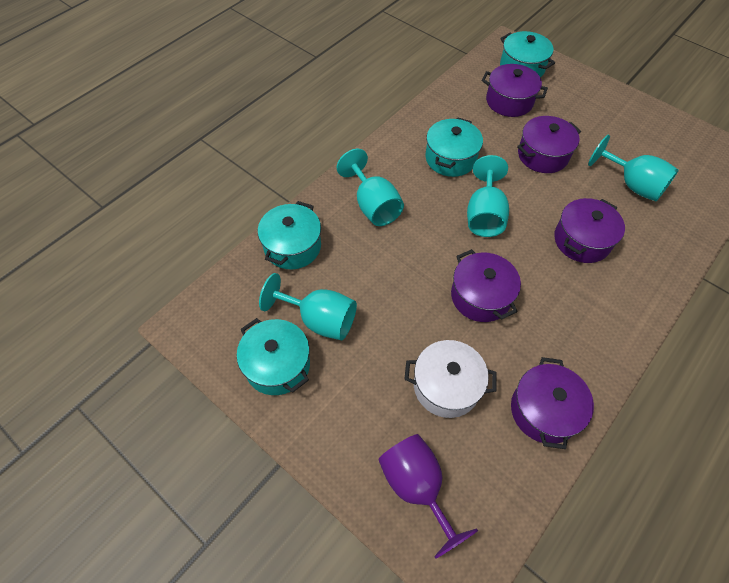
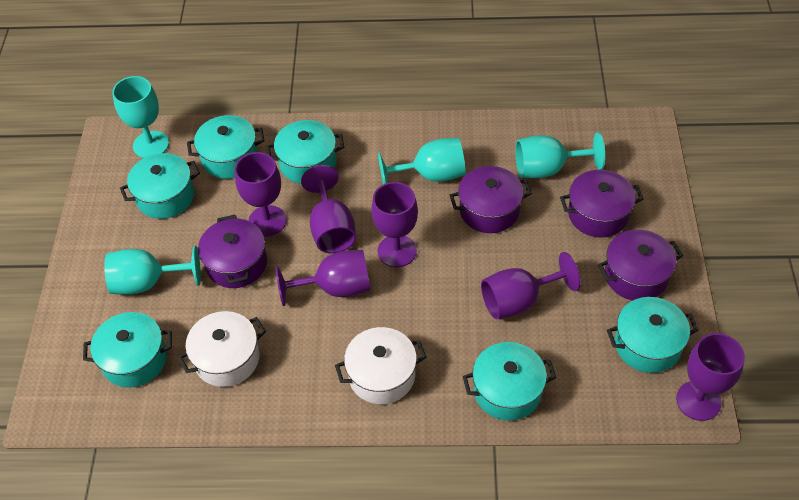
purple goblet: [378,434,478,559] = 1 -> [235,152,287,237] [276,250,371,306] [301,165,356,254] [371,182,418,267] [481,252,581,319] [676,333,745,421] = 6
purple pot: [451,249,521,322] [482,64,548,117] [511,357,594,449] [517,116,581,173] [554,198,625,263] = 5 -> [198,215,267,288] [450,166,532,233] [560,170,644,238] [598,230,683,301] = 4
turquoise pot: [237,318,310,395] [258,201,321,270] [426,117,483,177] [500,31,555,77] = 4 -> [83,312,172,388] [120,153,200,219] [187,115,265,179] [266,120,344,184] [463,342,556,421] [607,297,699,373] = 6
white pot: [404,340,497,418] = 1 -> [178,311,266,387] [335,327,426,404] = 2

